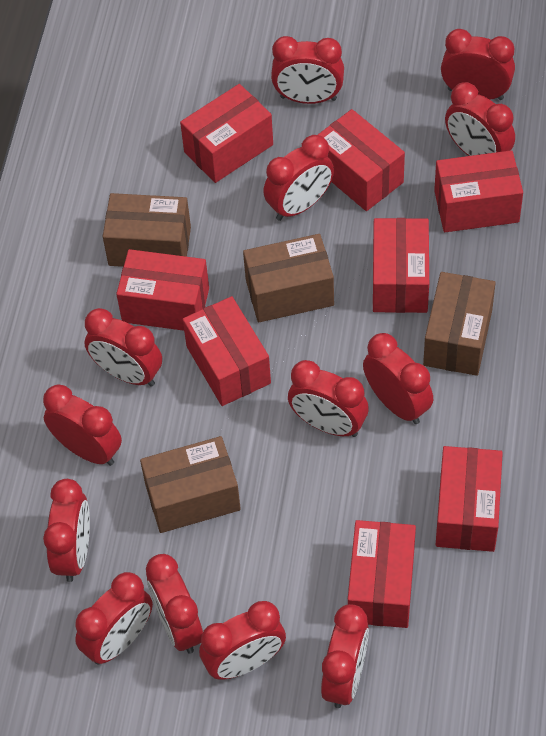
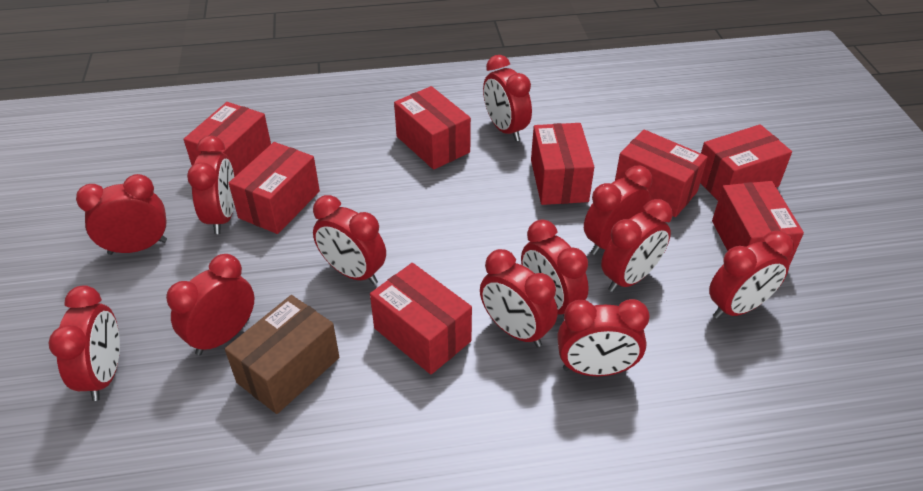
brown box: [103,193,191,267] [140,436,241,533] [243,234,334,322] [423,272,496,376] = 4 -> [225,295,339,414] = 1
red clock: [43,385,122,466] [43,479,90,582] [75,572,153,665] [84,308,162,387] [146,554,203,654] [199,601,286,680] [263,135,334,221] [271,36,344,104] [288,360,369,437] [321,604,369,708] [363,333,433,424] [441,29,515,100] [445,82,515,156] = 13 -> [48,285,120,401] [76,174,167,255] [166,254,254,355] [187,136,234,234] [313,195,386,285] [480,249,558,347] [483,55,532,141] [521,220,589,316] [557,299,650,376] [584,166,652,255] [601,199,673,292] [709,231,794,319] = 12

